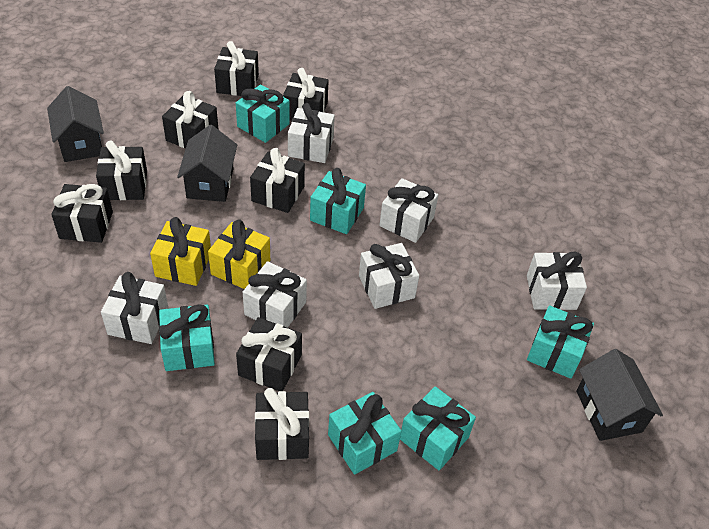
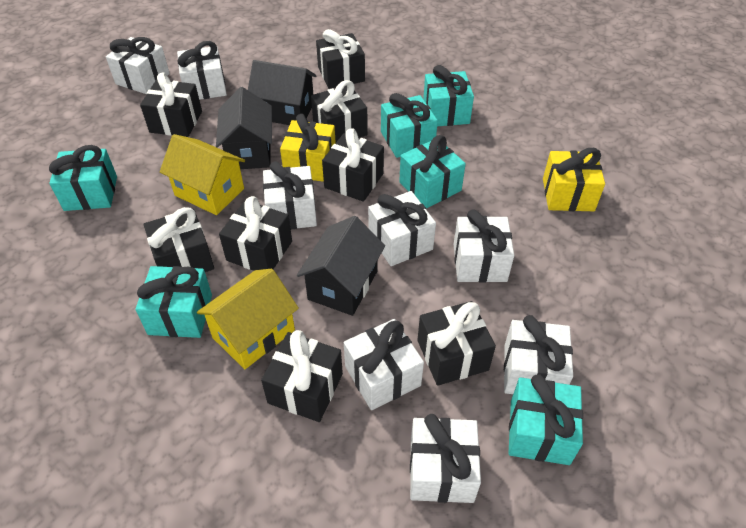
white gift: [101,272,168,344] [243,261,307,328] [288,103,335,163] [359,243,419,309] [379,178,438,243] [527,251,587,310] = 6 -> [106,37,170,94] [177,41,227,100] [263,161,317,229] [344,319,424,410] [368,191,436,266] [410,414,481,503] [454,209,514,283] [504,315,573,394] = 8
yellow house: none = 0 -> [160,134,245,215] [197,269,299,369] = 2

